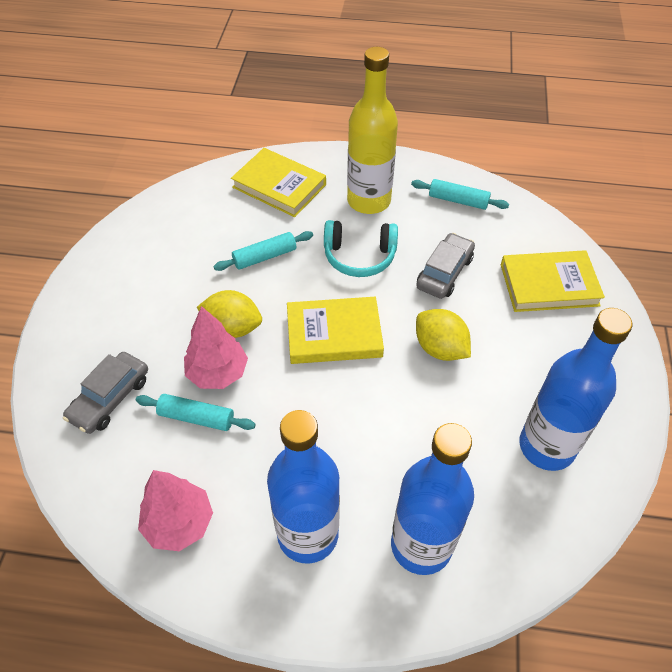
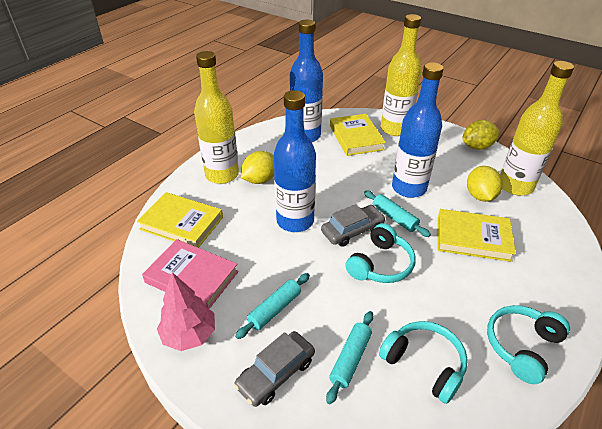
pink book: none = 0 -> [142,239,239,309] = 1
pink tree: [138,470,213,551] [184,306,248,389] = 2 -> [157,272,215,351] = 1
turquoise headphones: [324,220,398,277] = 1 -> [345,223,416,283] [379,321,468,404] [487,305,570,384] = 3
yellow bottle: [347,47,398,214] = 1 -> [194,51,239,184] [381,14,422,136] [500,61,574,196] = 3
yellow lemon: [197,290,262,338] [416,309,471,361] = 2 -> [241,151,274,184] [463,120,499,150] [467,166,503,202] = 3

